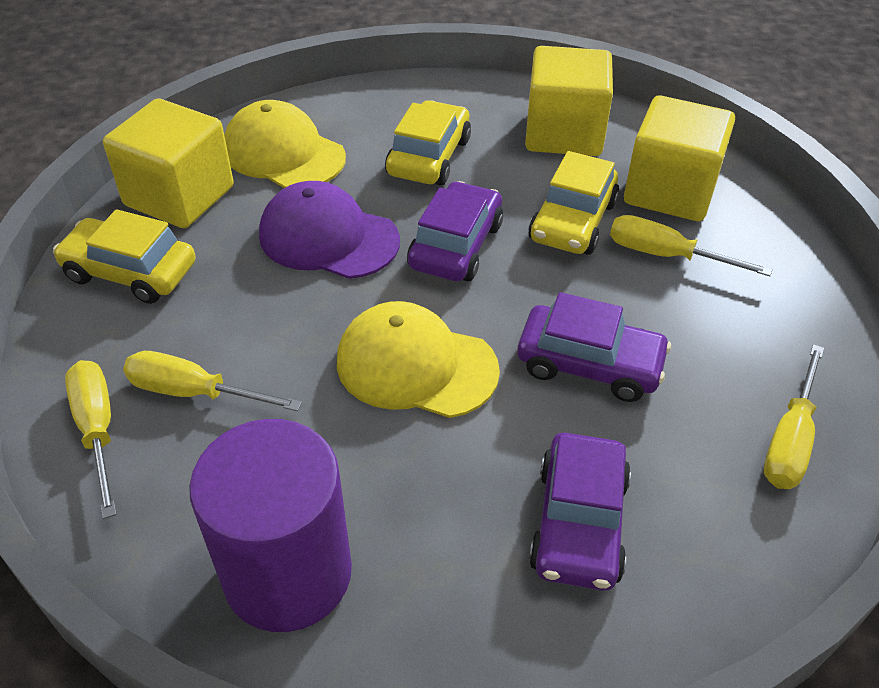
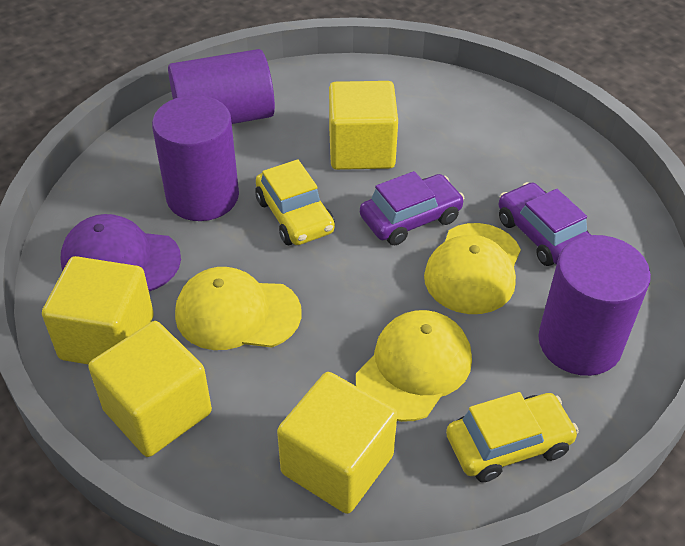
purple car: [407,181,503,281] [517,292,671,402] [529,433,631,591] = 3 -> [360,171,465,245] [498,182,591,266] = 2
purple cylinder: [189,419,352,632] = 1 -> [152,95,239,221] [168,49,275,124] [538,235,651,376] = 3
yellow cap: [224,100,346,188] [337,301,500,418] = 2 -> [175,267,301,350] [356,310,472,422] [424,223,521,314] = 3
yellow car: [53,209,196,304] [385,100,471,185] [528,151,619,255] = 3 -> [255,159,335,245] [446,392,579,482] = 2
yellow cube: [103,98,234,228] [525,46,613,156] [624,95,735,221] = 3 -> [42,256,154,365] [88,321,212,457] [277,372,397,514] [329,81,398,170] = 4
yellow screwdriver: [65,360,117,519] [123,351,302,411] [610,215,773,276] [764,344,824,489] = 4 -> none = 0

